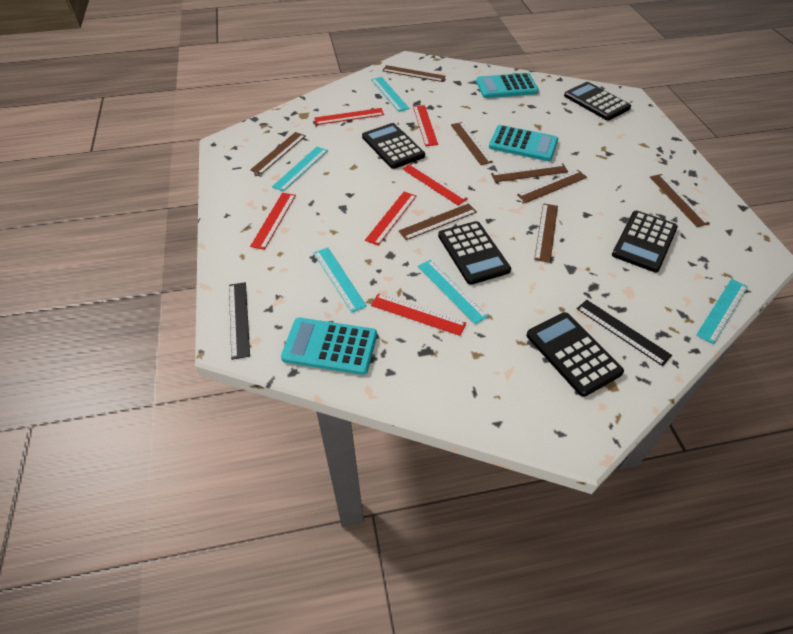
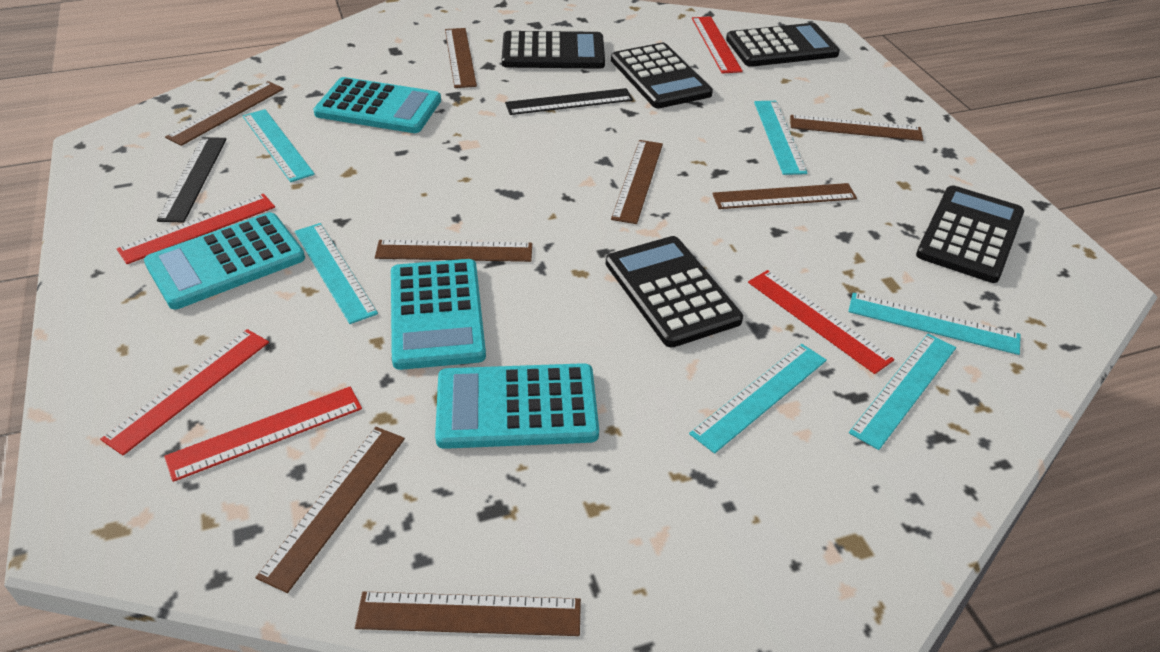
red ruler: [250,193,296,250] [314,108,384,125] [365,192,416,246] [371,293,466,336] [402,163,468,205] [413,105,438,146] = 6 -> [100,329,269,455] [117,194,275,264] [164,387,362,482] [692,16,743,74] [748,270,895,374] = 5
turquoise calculator: [281,318,377,375] [476,73,539,98] [489,125,558,161] = 3 -> [144,212,305,309] [313,77,441,133] [391,259,486,370] [435,363,599,449] = 4
turquoise ruler: [272,146,328,192] [314,247,367,313] [371,77,409,112] [418,259,488,324] [696,279,748,344] = 5 -> [243,109,315,182] [294,223,378,324] [689,344,827,453] [754,101,807,175] [848,293,1021,355] [849,334,956,450] = 6

